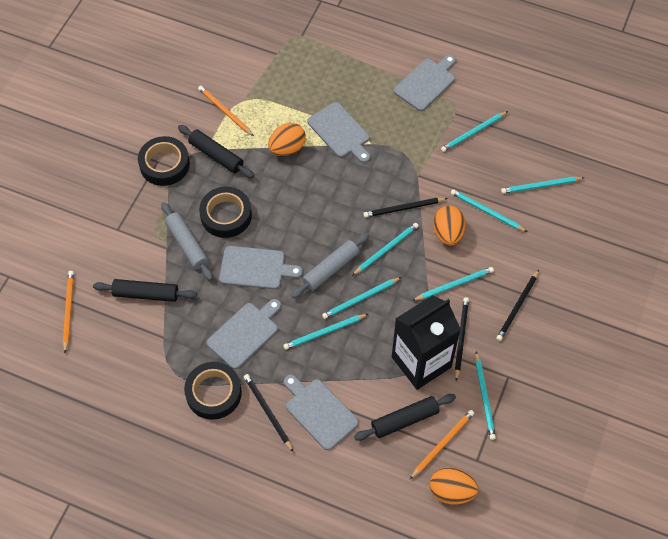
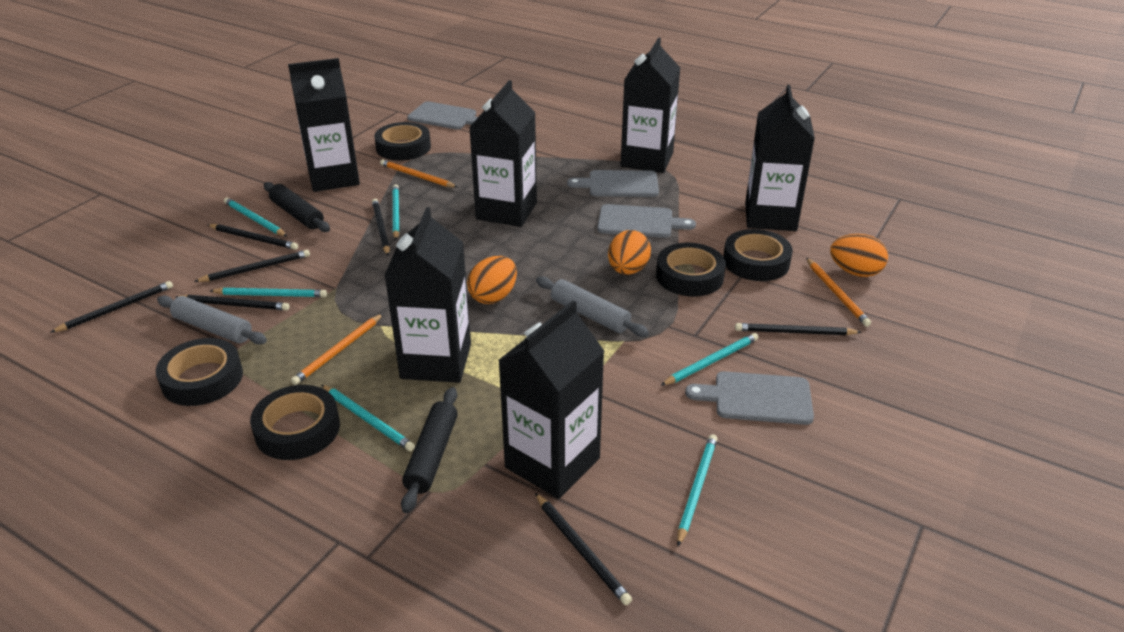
black carton: [392,295,461,390] = 1 -> [288,58,360,192] [384,207,471,383] [469,80,537,227] [498,300,604,499] [621,38,680,173] [745,85,815,231] = 6
black pencil: [244,374,293,452] [363,198,448,217] [455,297,469,381] [496,270,539,341] = 4 -> [50,281,173,333] [175,295,290,311] [194,250,310,282] [208,224,298,250] [372,199,390,256] [535,493,632,605] [735,323,861,335] = 7
black rolling pin: [93,279,197,302] [178,125,254,178] [354,394,456,441] = 3 -> [264,182,330,232] [401,387,458,513] = 2
black tape: [138,136,190,186] [184,362,242,420] [199,186,252,238] = 3 -> [156,338,243,406] [250,385,340,460] [374,122,431,161] [656,243,726,297] [723,229,793,281] = 5
grey cutting board: [207,299,281,369] [219,246,303,289] [284,375,359,450] [307,102,370,163] [394,55,456,111] = 5 -> [407,101,478,129] [567,170,659,197] [597,204,696,238] [685,371,814,425] = 4
turquoise pencil: [283,314,368,350] [322,277,401,319] [352,223,419,276] [412,267,494,301] [441,111,508,152] [451,189,527,232] [475,352,496,440] [501,177,584,194] = 8 -> [210,288,327,297] [224,198,287,236] [322,385,415,451] [392,184,399,240] [660,333,758,386] [677,434,718,546] = 6

